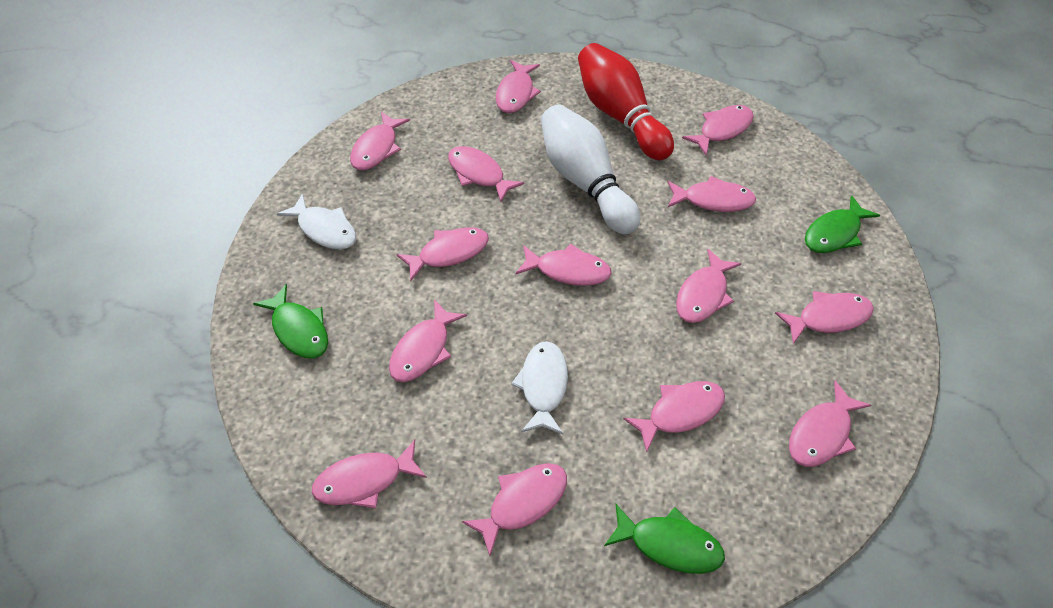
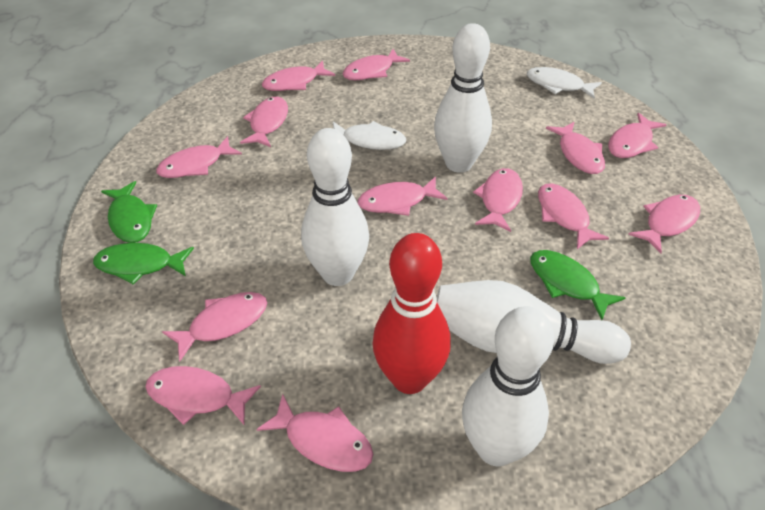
pink fish: [312,440,427,508] [350,112,410,170] [389,300,467,382] [396,227,489,282] [448,146,524,202] [462,463,567,556] [496,60,541,113] [516,244,612,286] [623,381,725,453] [667,176,756,212] [676,249,742,323] [682,105,754,155] [775,291,874,344] [789,381,871,467] = 14 -> [145,366,261,425] [156,136,242,178] [162,292,267,362] [240,97,288,147] [256,394,373,472] [262,61,335,91] [343,49,410,80] [358,176,448,216] [473,168,523,232] [538,183,609,249] [546,122,605,174] [608,113,667,158] [628,195,700,253] = 13
white bowling pin: [541,104,640,234] = 1 -> [301,128,369,286] [434,23,492,173] [437,280,631,364] [462,306,554,466] = 4

